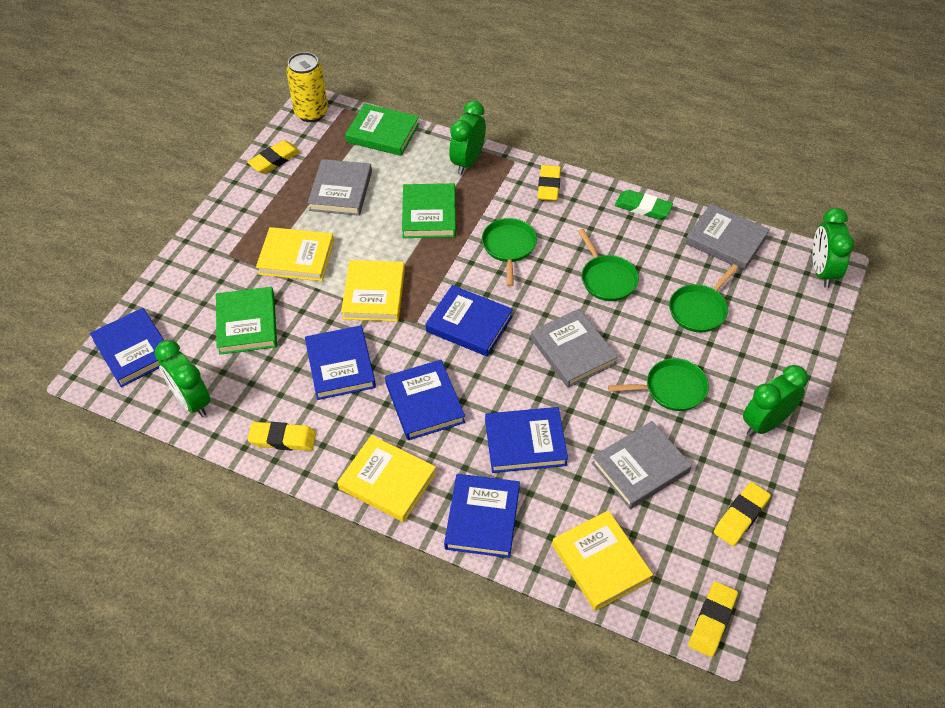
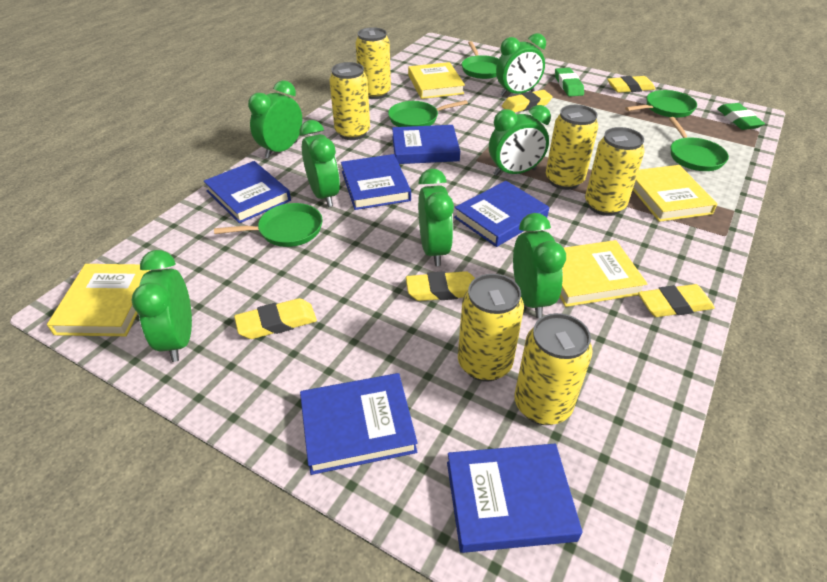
green book: [216,287,277,355] [345,103,419,156] [402,183,456,238] = 3 -> none = 0
green clock: [155,340,210,417] [449,101,486,175] [743,365,808,436] [812,208,855,288] = 4 -> [131,250,192,362] [248,80,302,159] [299,120,340,207] [418,169,454,266] [489,105,551,176] [496,33,546,96] [513,213,566,318] = 7
green eraser: [615,190,673,220] = 1 -> [555,68,584,96] [717,103,765,130] = 2
green pan: [482,218,537,287] [578,229,639,301] [608,358,709,411] [669,264,738,332] = 4 -> [214,203,323,247] [388,100,468,127] [462,41,499,79] [625,90,697,118] [669,117,729,171] = 5
grey book: [308,159,372,216] [530,309,618,388] [592,421,692,509] [685,204,770,271] = 4 -> none = 0
yellow can: [286,52,328,122] = 1 -> [329,62,370,140] [356,27,391,99] [458,274,524,382] [514,313,593,425] [546,105,598,190] [585,127,645,216] = 6

